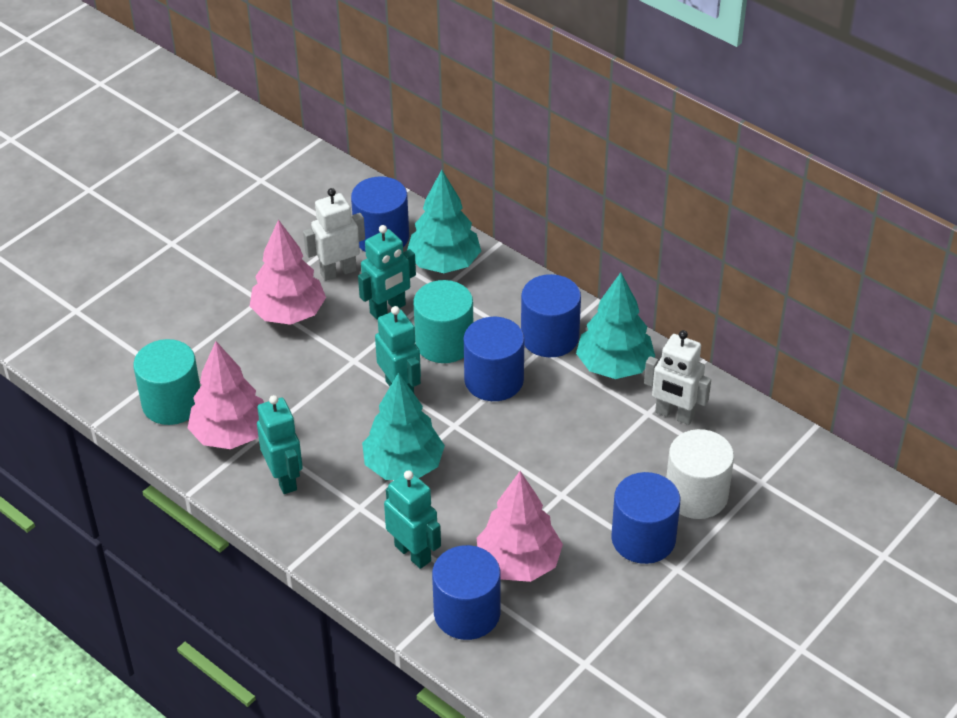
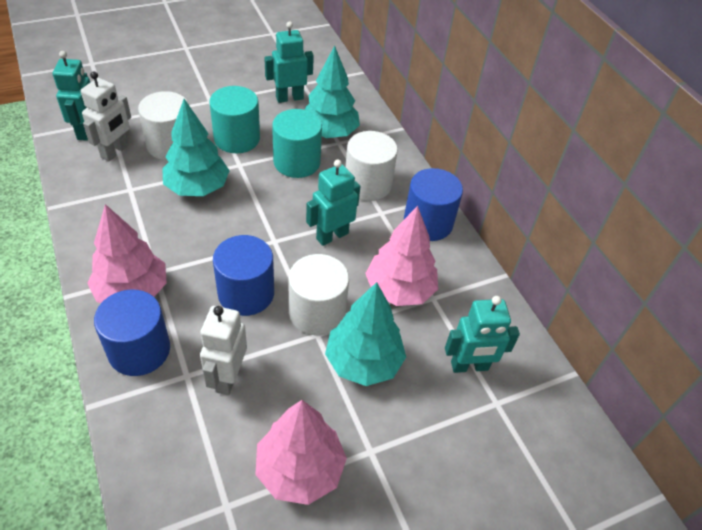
blue cylinder: [351,176,409,252] [432,545,501,640] [464,317,524,401] [521,274,581,357] [611,472,680,564] = 5 -> [94,289,170,376] [213,235,274,316] [404,168,463,241] = 3
white cylinder: [666,429,734,519] = 1 -> [138,91,189,160] [289,254,349,335] [345,131,398,201] = 3

